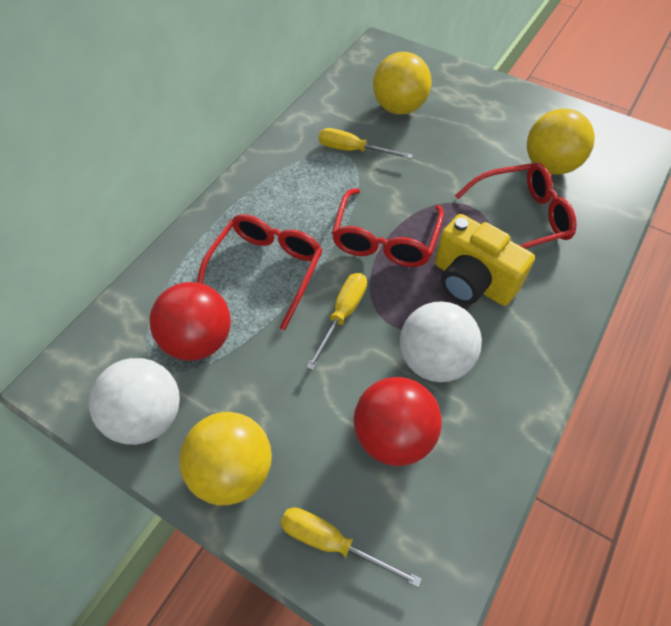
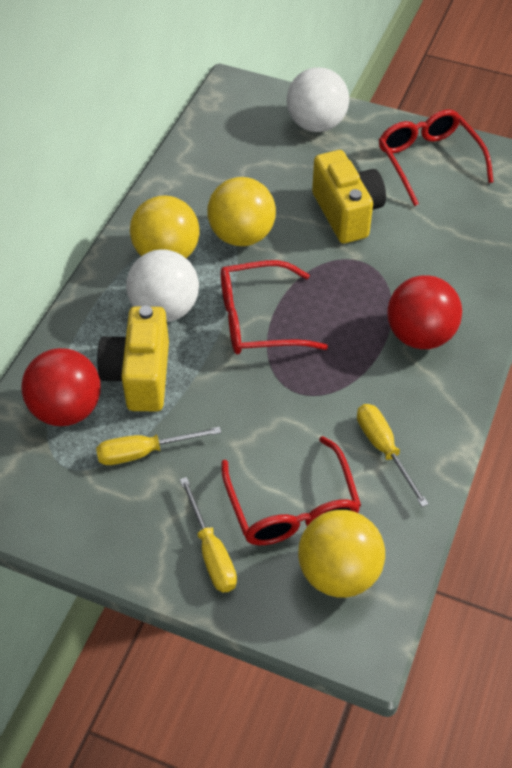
yellow camera: [435,214,535,306] = 1 -> [97,305,169,411] [312,150,386,244] = 2

